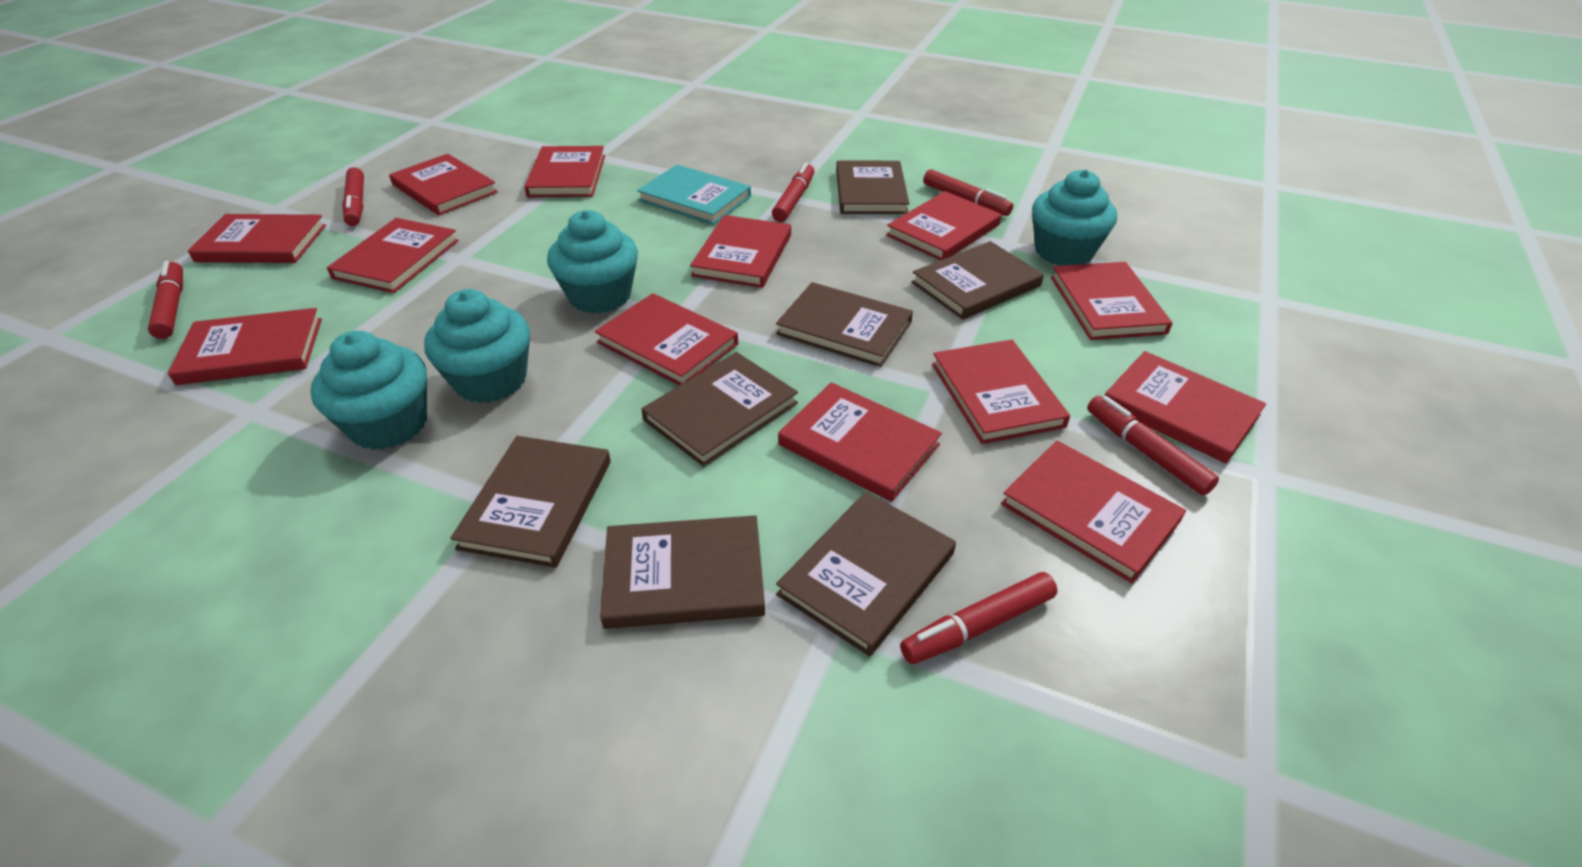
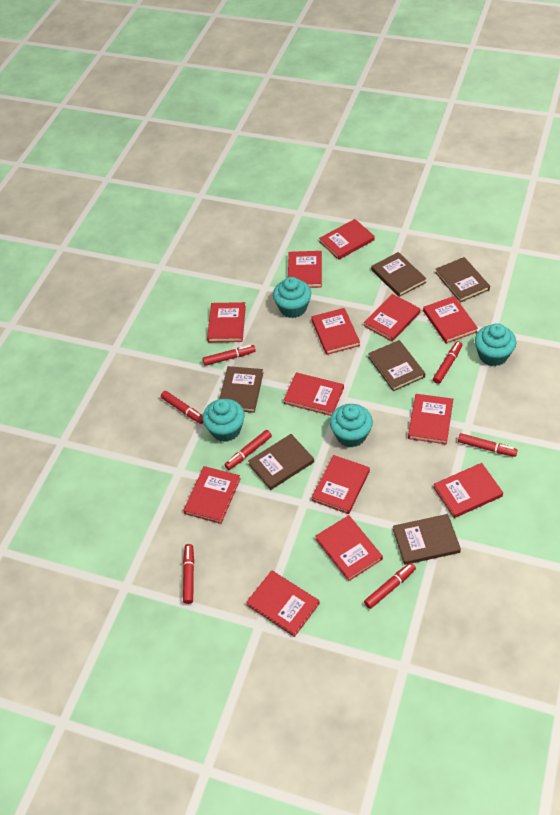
brown book: [450,436,611,568] [600,515,765,629] [642,352,798,467] [776,282,913,367] [776,491,956,656] [836,160,909,214] [912,241,1044,320] = 7 -> [219,366,263,413] [248,434,314,490] [368,340,425,391] [371,252,427,297] [393,514,461,565] [435,257,490,302] = 6
red marker: [148,261,183,339] [342,167,364,226] [772,162,815,222] [900,572,1057,664] [923,169,1013,216] [1087,396,1219,496] = 6 -> [161,391,203,424] [183,544,194,604] [203,345,256,366] [224,430,272,470] [364,563,416,609] [433,341,463,384] [458,433,518,457] = 7
turquoise book: [637,164,751,225] = 1 -> none = 0

